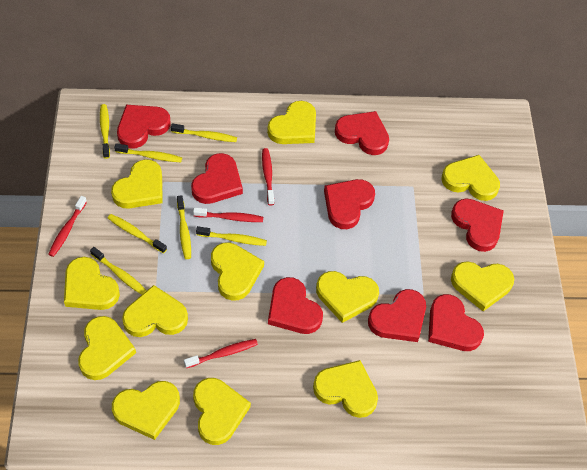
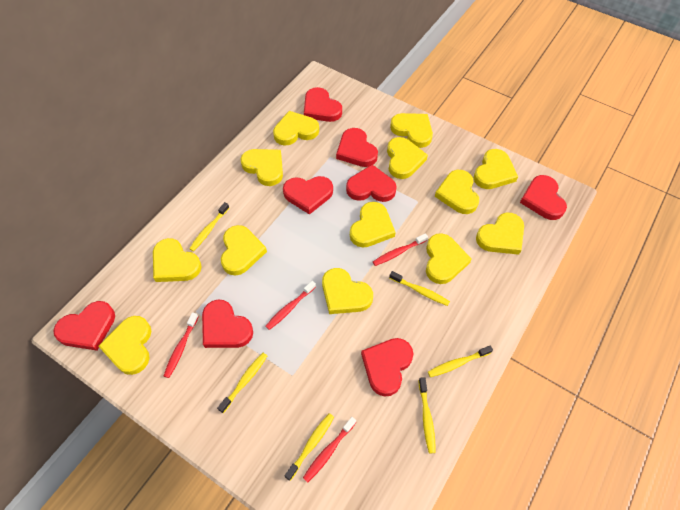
yellow heart: [64,257,120,310] [78,316,136,380] [111,159,163,208] [112,381,180,440] [122,285,188,337] [193,378,251,445] [211,242,264,301] [267,101,316,144] [313,360,378,418] [316,271,379,323] [441,155,500,201] [451,261,514,311] = 12 -> [98,316,151,375] [153,238,202,282] [221,225,267,275] [240,149,283,186] [273,111,319,146] [322,268,373,314] [350,202,396,248] [387,137,428,179] [390,113,433,148] [426,233,472,284] [435,170,479,214] [474,149,518,189] [476,213,524,255] = 13
yellow toothbrush: [90,247,147,295] [100,104,110,159] [108,214,167,254] [114,143,182,162] [171,123,237,142] [177,195,191,259] [196,226,267,246] = 7 -> [189,202,229,251] [217,353,267,413] [285,413,334,481] [389,271,450,306] [419,377,436,453] [428,345,493,377] = 6

